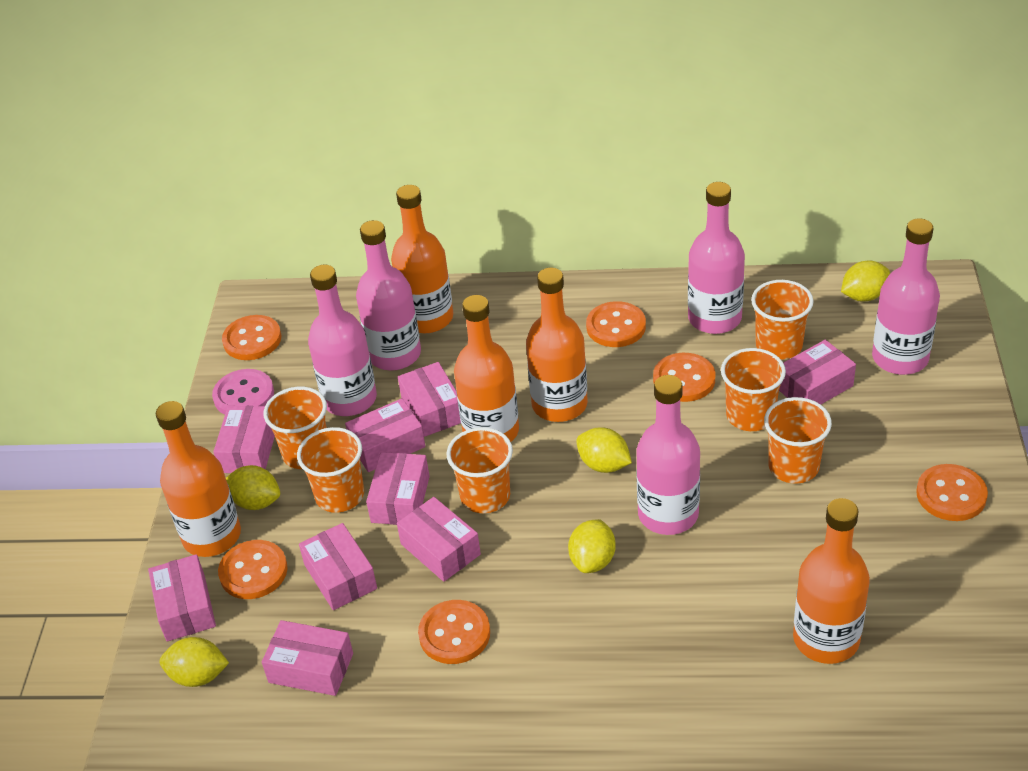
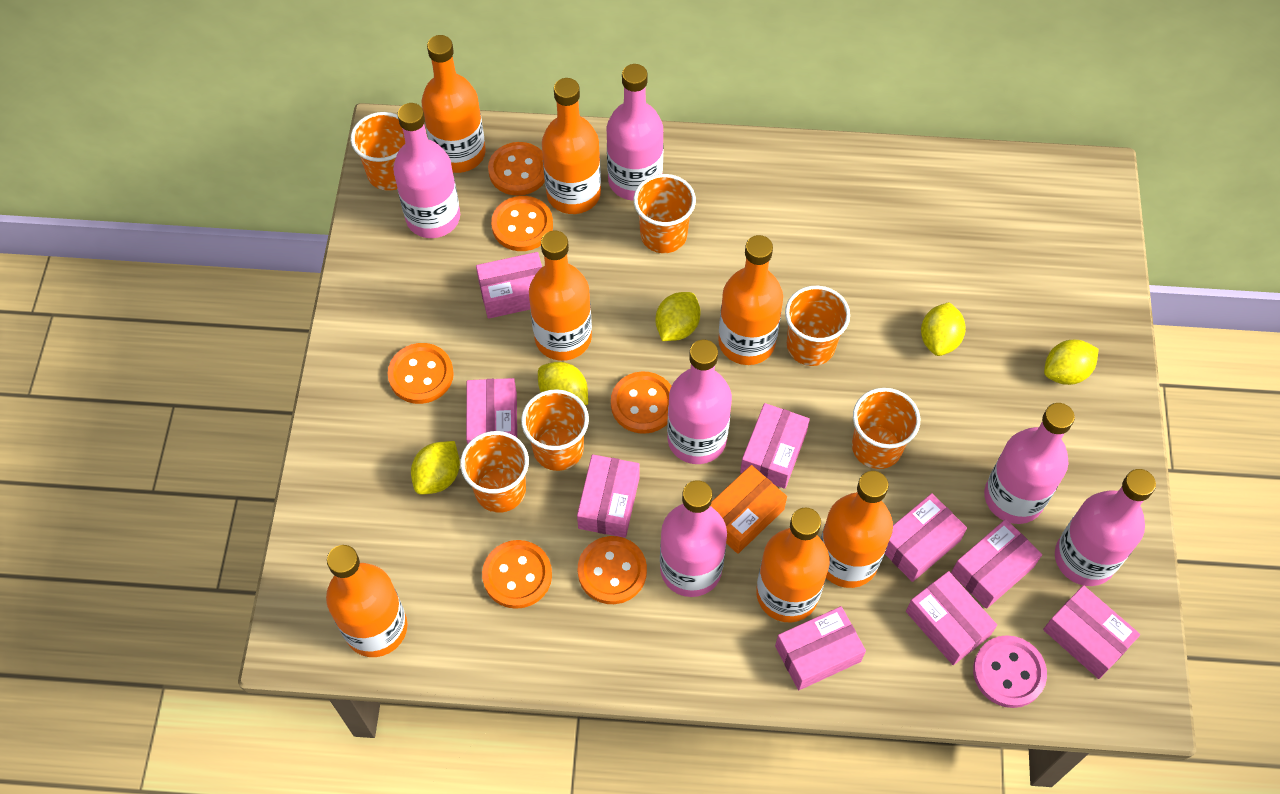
orange bottle: [156,401,241,557] [391,185,453,333] [454,295,519,442] [526,268,588,422] [793,498,870,664] = 5 -> [326,545,407,657] [422,35,486,173] [529,230,592,361] [542,78,601,214] [718,235,783,365] [756,508,830,622] [821,471,893,588] = 7
orange box: none = 0 -> [710,465,787,554] = 1
pink bottle: [308,265,377,416] [356,220,421,370] [636,375,700,535] [688,182,745,334] [872,218,940,375] = 5 -> [393,103,460,238] [607,64,663,201] [660,480,727,597] [667,340,732,464] [984,403,1075,524] [1055,469,1156,586] = 6

